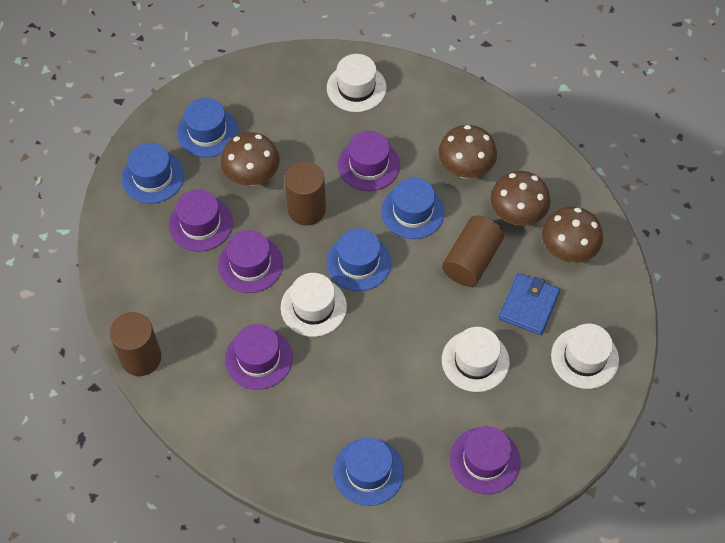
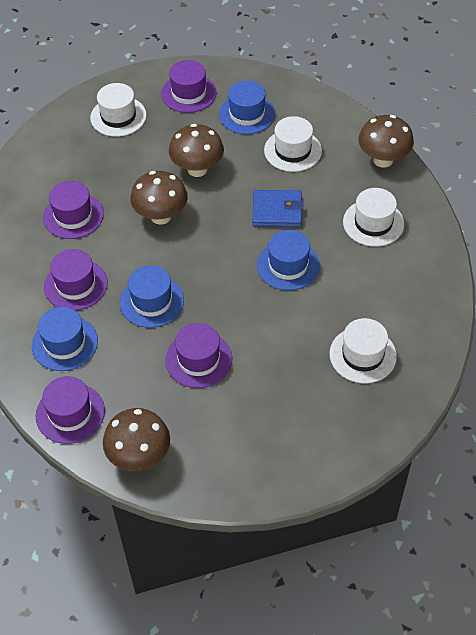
blue hat: [121,143,184,203] [177,98,238,157] [326,228,391,291] [333,438,404,506] [381,177,445,239] = 5 -> [32,307,98,371] [120,265,184,328] [219,81,275,134] [257,230,320,291] = 4
brown cylinder: [110,312,161,376] [285,161,326,226] [442,216,504,287] = 3 -> none = 0

